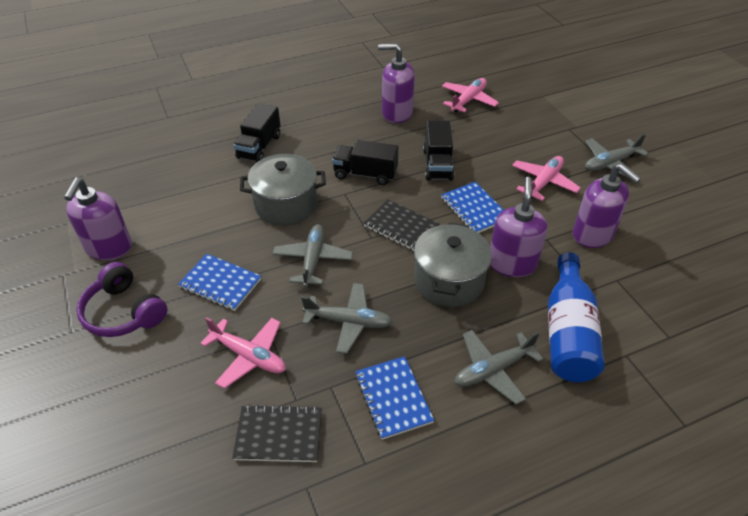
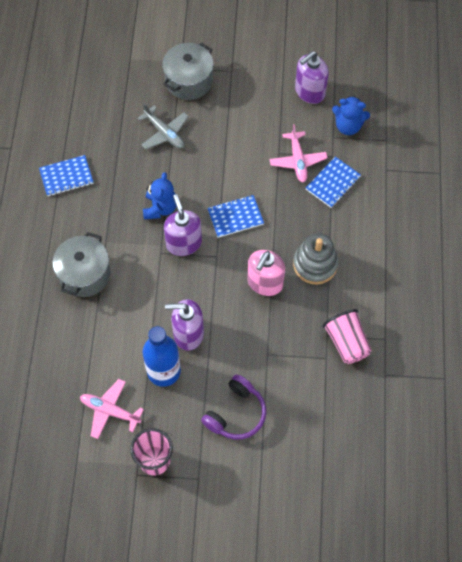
black notebook: [232,404,322,462] [364,199,439,251] = 2 -> none = 0
black truck: [233,103,280,162] [332,140,399,185] [423,121,454,180] = 3 -> none = 0
blue teddy bear: none = 0 -> [143,172,176,219] [332,96,370,135] = 2
grey plane: [272,224,353,288] [301,283,393,354] [455,330,543,405] [585,134,649,178] = 4 -> [137,103,189,149] = 1
grey stacking toy: none = 0 -> [293,233,338,284] = 1
pink cup: none = 0 -> [130,428,173,476] [322,309,372,364] = 2
pink plane: [200,317,286,389] [442,78,499,112] [512,156,581,201] = 3 -> [80,379,144,439] [270,124,328,183] = 2
pink soap dispenser: none = 0 -> [247,250,285,296] = 1
purple soap dispenser: [64,178,132,260] [378,43,415,123] [490,177,548,277] [573,164,641,248] = 4 -> [164,194,202,256] [165,299,204,351] [295,51,329,104] = 3

